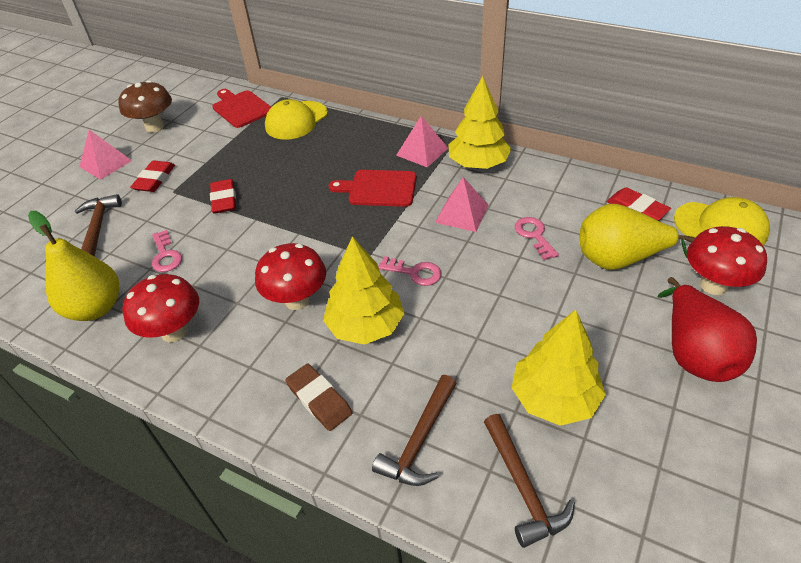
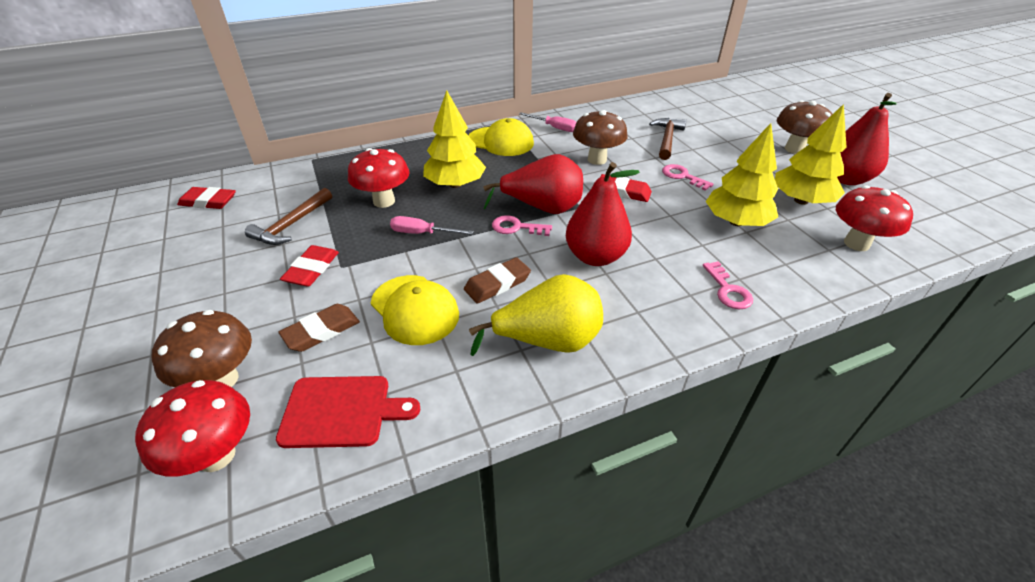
brown eraser: [285,364,352,431] = 1 -> [278,304,360,352] [464,257,531,304] = 2
brown hammer: [75,194,122,257] [372,375,457,486] [484,414,575,548] = 3 -> [245,188,332,245] [649,118,686,160] = 2
brown mushroom: [118,80,172,133] = 1 -> [152,310,252,387] [573,110,628,165] [776,100,832,154] = 3
pink pyramid: [80,130,132,180] [396,116,448,168] [435,177,489,232] = 3 -> none = 0
pink screwdriver: none = 0 -> [390,216,474,235] [519,112,577,132] = 2
red cutting board: [212,89,271,128] [329,170,416,207] = 2 -> [276,376,420,448] = 1
red pear: [658,277,757,382] = 1 -> [483,154,583,214] [566,162,640,266] [837,93,897,185] = 3
yellow pear: [28,211,120,321] [580,204,695,270] = 2 -> [469,274,603,356] = 1

